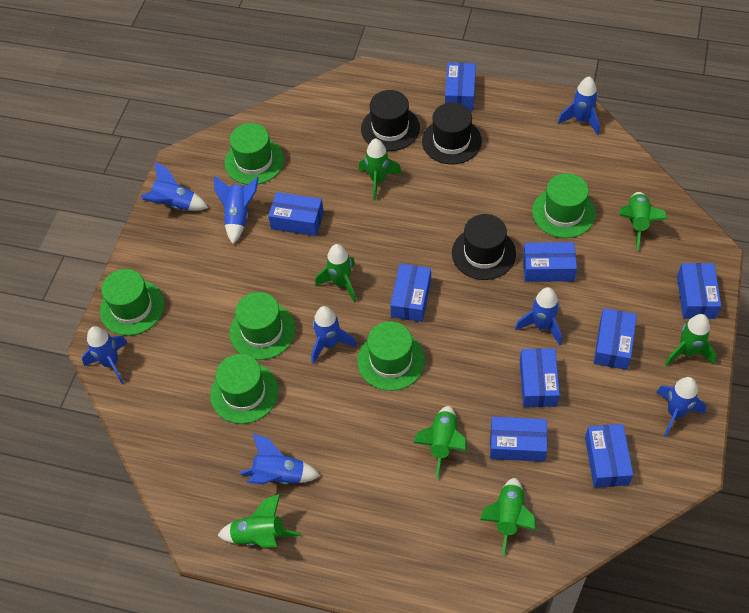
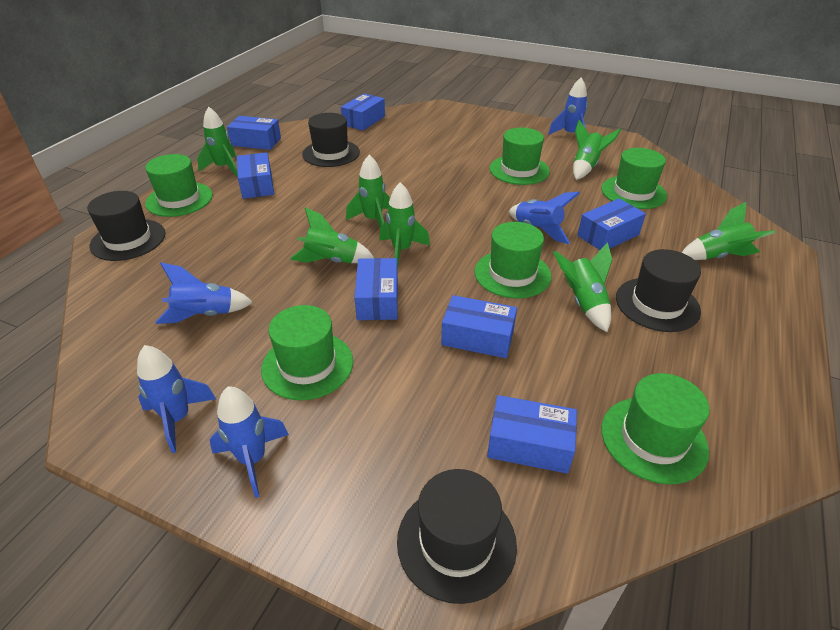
black hat: [361,90,420,151] [422,102,482,165] [452,214,516,280] = 3 -> [87,191,165,261] [302,113,360,167] [397,469,517,604] [616,249,701,332] = 4
blue box: [268,192,324,236] [390,264,431,322] [445,63,476,111] [490,417,547,462] [520,348,560,407] [523,242,577,282] [585,424,633,488] [594,308,637,370] [677,263,721,319] = 9 -> [227,116,281,150] [237,152,274,199] [341,94,385,131] [354,258,398,320] [441,295,517,358] [487,395,577,474] [577,199,646,250] = 7
blue rocket: [82,326,128,384] [141,161,208,211] [214,175,259,244] [240,433,321,484] [311,306,357,364] [515,287,562,346] [558,76,600,135] [657,377,706,437] = 8 -> [137,345,216,453] [155,262,253,324] [210,386,289,498] [509,191,580,244] [548,78,588,135] = 5

